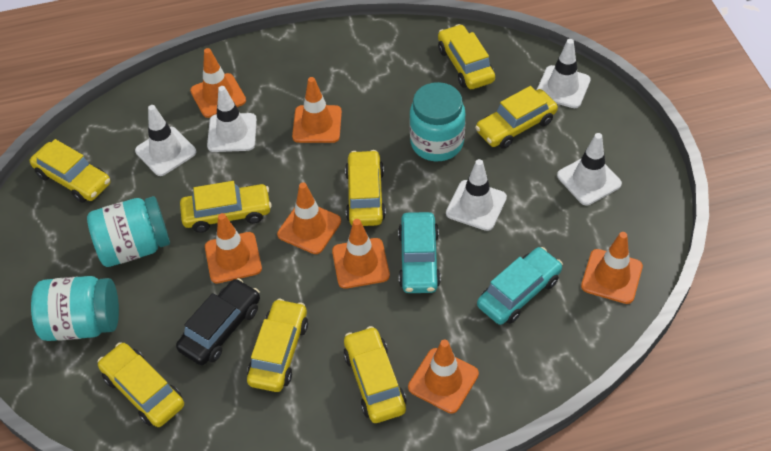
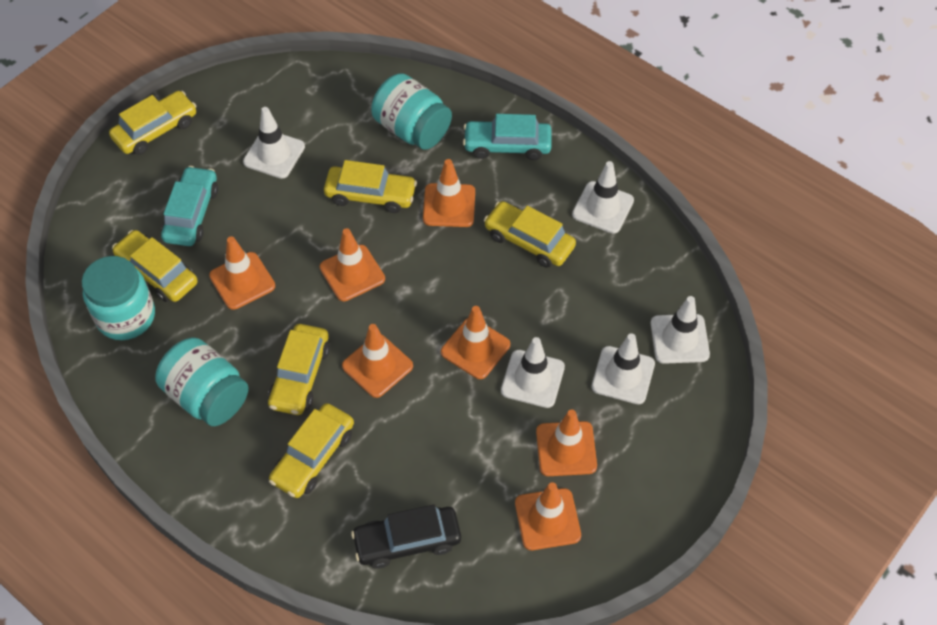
yellow car: [30,139,111,203] [97,342,184,427] [180,181,272,233] [247,299,308,392] [343,326,406,423] [345,150,386,226] [438,24,495,89] [475,86,558,149] = 8 -> [109,91,196,155] [112,230,198,302] [268,324,330,415] [269,403,354,498] [324,160,417,213] [484,201,576,268] = 6

